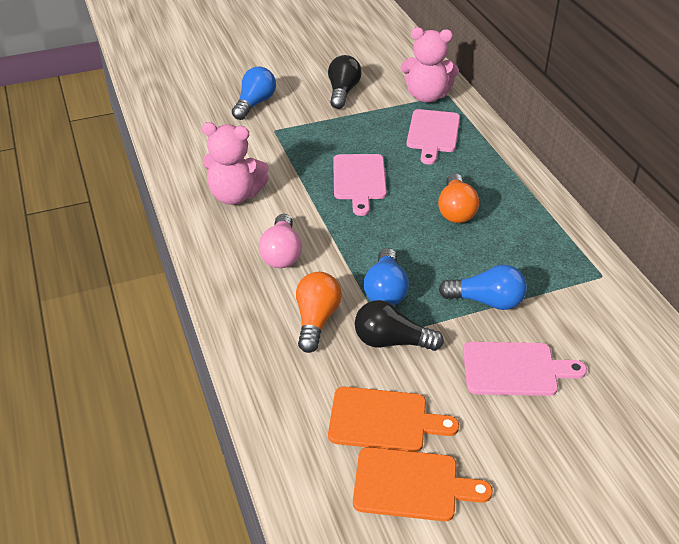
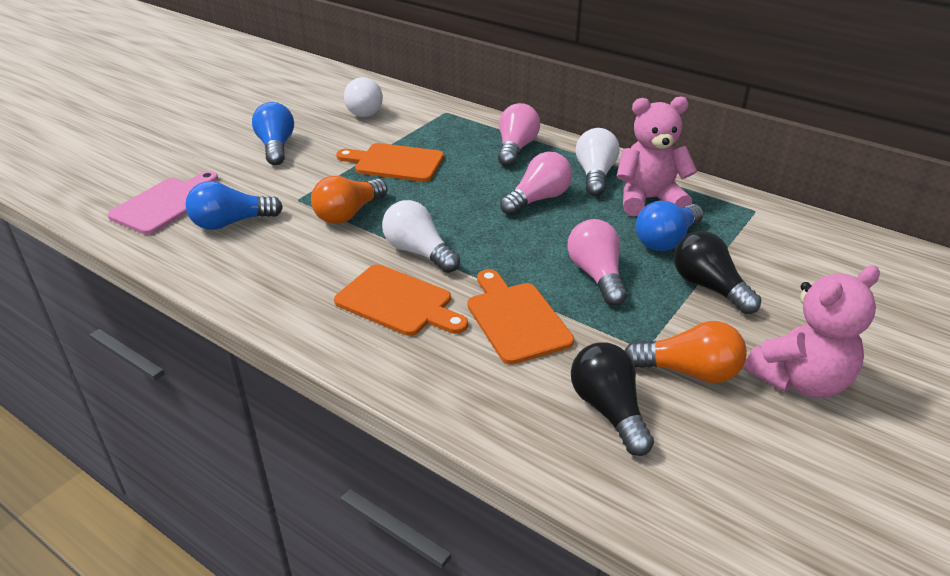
orange cutting board: [328,386,459,452] [353,447,493,521] = 2 -> [334,264,468,336] [336,143,444,182] [468,269,574,365] = 3
pink cutting board: [333,154,387,216] [406,109,460,164] [463,342,587,396] = 3 -> [108,171,218,235] = 1
pink light bulb: [259,214,302,268] = 1 -> [498,103,540,166] [500,152,572,215] [567,219,627,305] = 3
white light bulb: none = 0 -> [344,77,383,117] [382,200,460,273] [576,128,619,196] = 3

